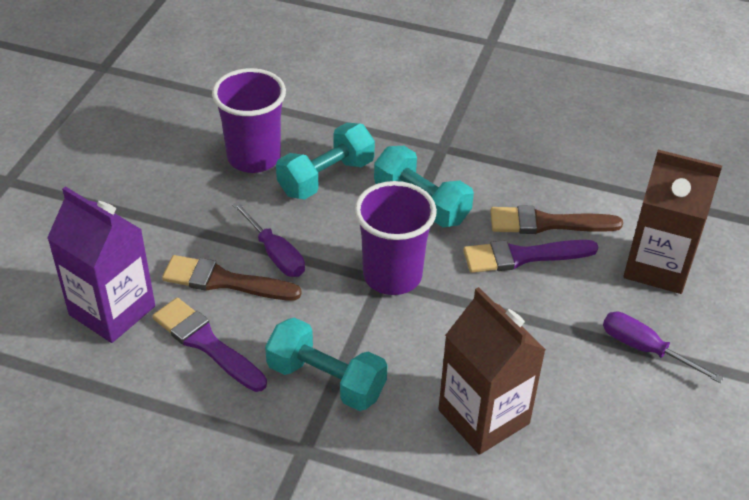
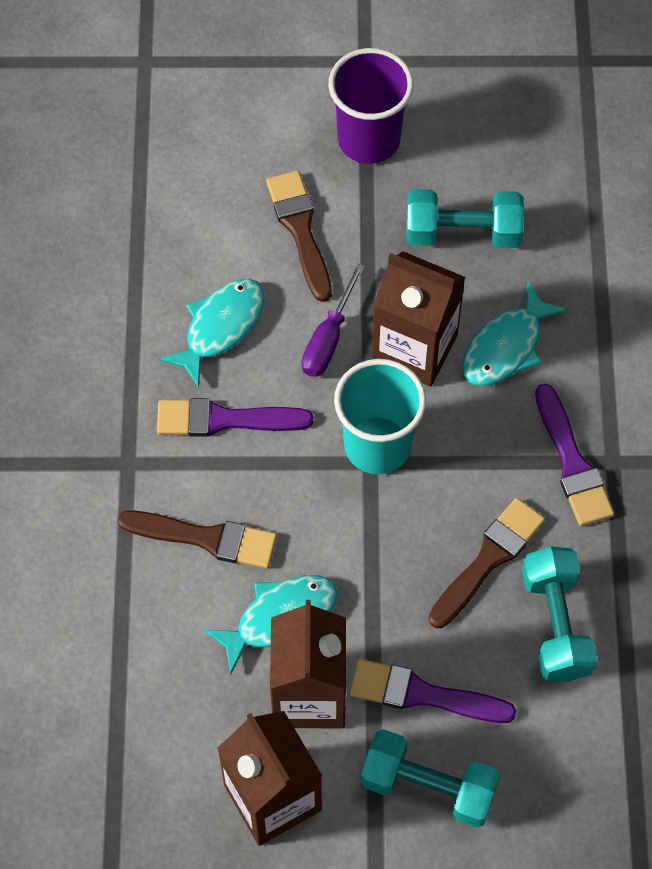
brown brush: [162,255,302,300] [490,205,623,234] = 2 -> [117,510,277,569] [266,171,332,302] [429,498,545,628] = 3
brown carton: [439,287,546,455] [623,150,722,294] = 2 -> [217,711,322,846] [270,600,346,728] [372,251,466,387] = 3
purple brush: [152,298,267,392] [463,240,598,273] = 2 -> [157,398,313,437] [350,659,516,723] [535,384,614,526] = 3
purple carton: [47,186,155,343] = 1 -> none = 0
purple cup: [212,68,286,173] [354,181,437,295] = 2 -> [328,48,414,164] = 1
purple screwdriver: [232,202,305,277] [603,312,724,383] = 2 -> [301,263,364,377] = 1
turquoise cup: none = 0 -> [334,359,426,474] = 1
turquoise fish: none = 0 -> [159,279,265,388] [204,575,338,674] [462,282,568,386] = 3

